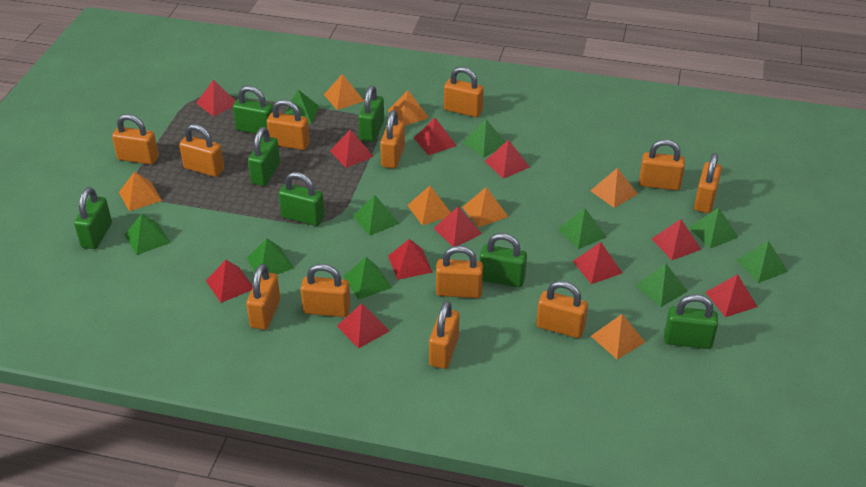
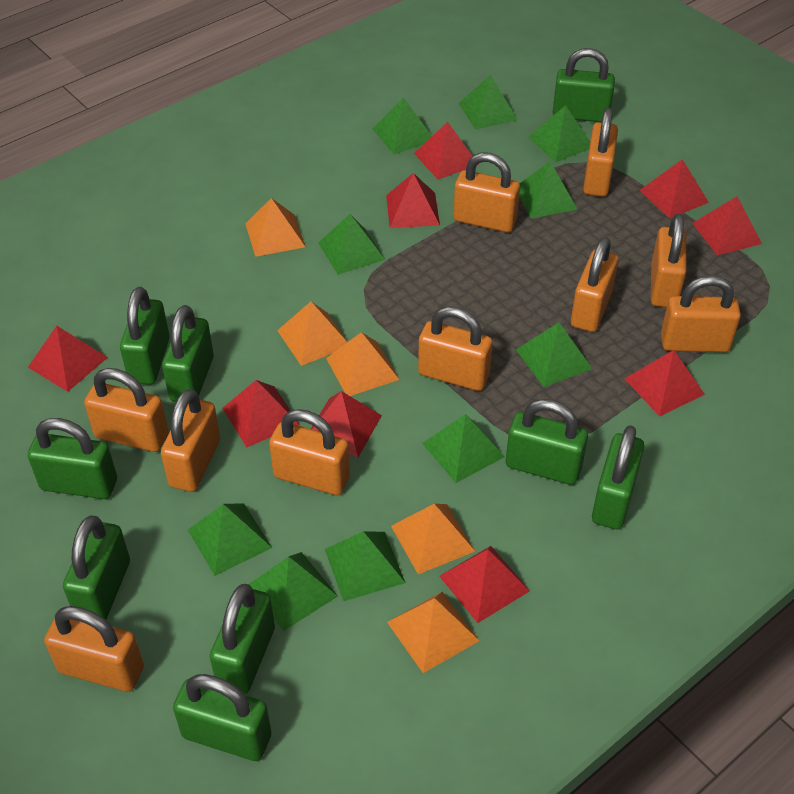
green padlock: [74,187,112,249] [233,86,273,134] [248,127,280,186] [279,172,325,226] [358,85,384,142] [480,233,527,287] [664,294,718,349] = 7 -> [27,418,117,499] [63,515,130,620] [120,287,170,385] [162,305,214,402] [173,674,271,761] [210,584,275,694] [506,399,588,485] [552,48,615,122] [592,425,644,529] = 9
orange padlock: [112,114,159,165] [179,124,224,177] [246,264,280,330] [267,100,310,150] [300,264,351,317] [380,110,405,168] [429,301,459,369] [436,246,483,298] [444,67,484,117] [536,281,588,338] [639,139,685,190] [694,153,722,213] = 12 -> [44,606,144,692] [84,368,169,452] [161,389,220,492] [269,409,350,495] [418,306,493,391] [453,152,520,232] [571,237,618,332] [583,108,618,197] [651,214,687,307] [661,275,741,352] = 10
orange pyramid: [119,171,162,211] [324,74,364,110] [388,90,429,126] [407,186,451,225] [462,187,509,227] [590,168,638,208] [591,314,645,359] = 7 -> [246,198,306,257] [277,301,348,366] [326,332,400,396] [387,592,480,673] [391,504,475,574] = 5
red pyramid: [196,80,236,117] [206,260,253,303] [330,129,374,168] [337,303,390,349] [388,239,432,280] [414,118,456,155] [434,206,482,246] [484,140,530,179] [573,242,622,284] [652,219,701,260] [705,274,757,317] = 11 -> [28,326,108,392] [223,380,300,447] [311,391,382,458] [386,173,440,228] [414,122,479,180] [439,546,530,623] [625,350,705,417] [640,159,709,219] [692,196,762,255] = 9

